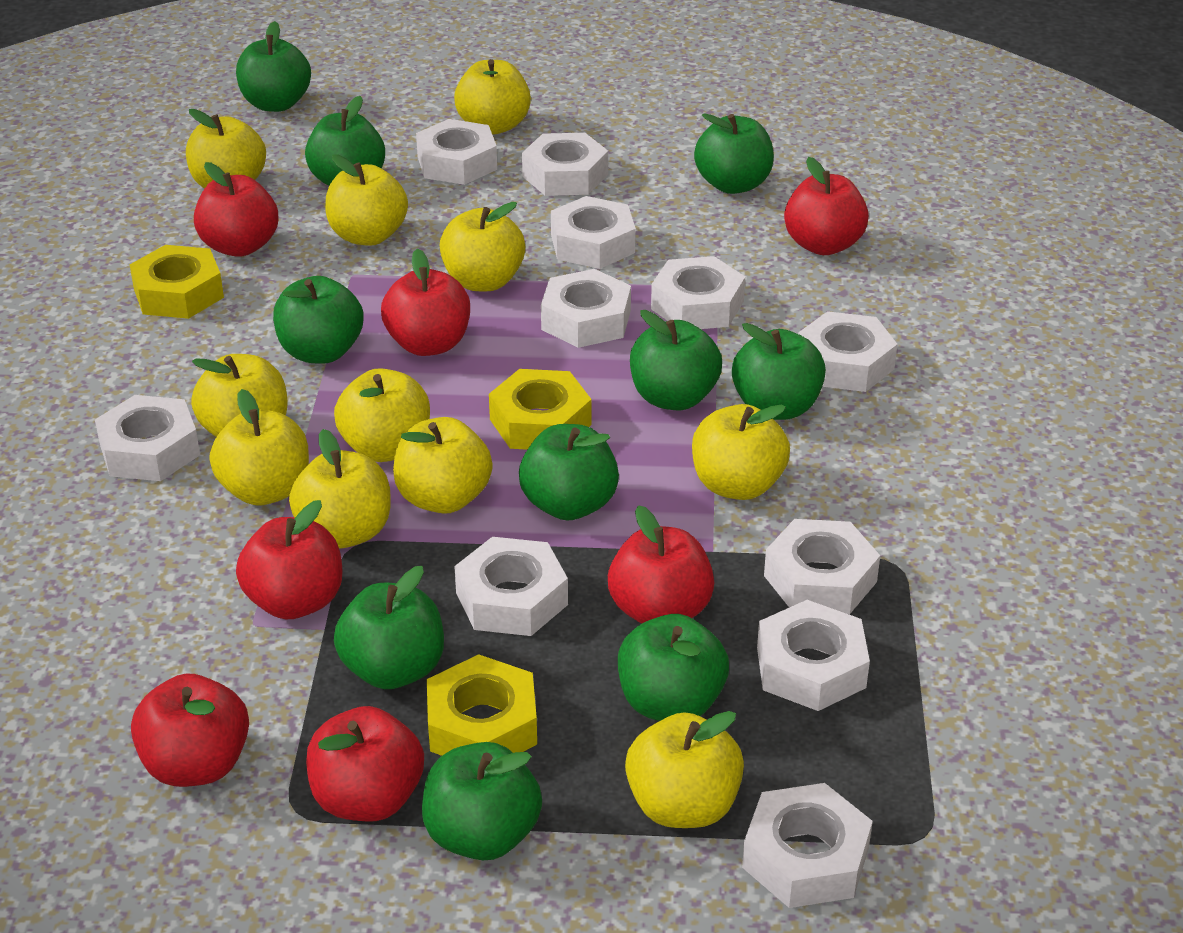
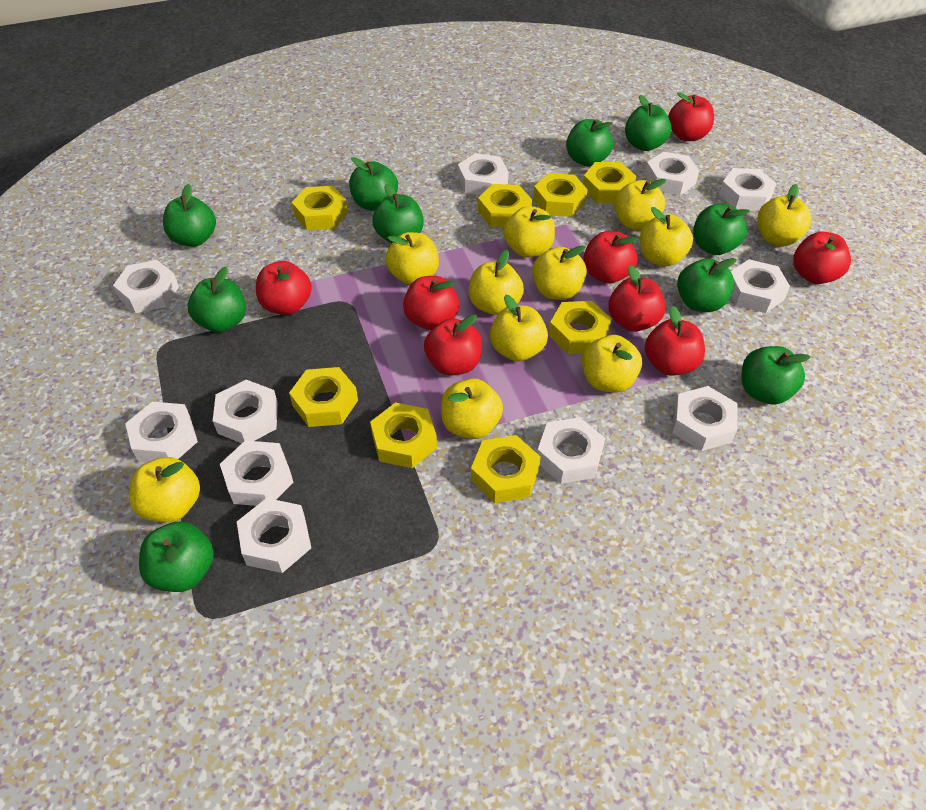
red apple: [131,674,249,787] [194,162,278,257] [236,500,342,619] [306,706,424,822] [381,249,470,356] [608,505,714,624] [784,157,869,255] = 7 -> [256,261,312,315] [403,276,459,330] [424,315,482,375] [583,231,638,284] [608,265,666,332] [645,306,705,376] [668,92,714,141] [793,232,851,284] = 8
yellow nut: [130,245,224,319] [427,654,537,756] [489,369,591,450] = 3 -> [289,367,358,427] [292,186,348,230] [370,402,437,468] [471,435,541,503] [478,184,532,227] [533,173,588,217] [549,301,612,354] [583,162,636,204] = 8

